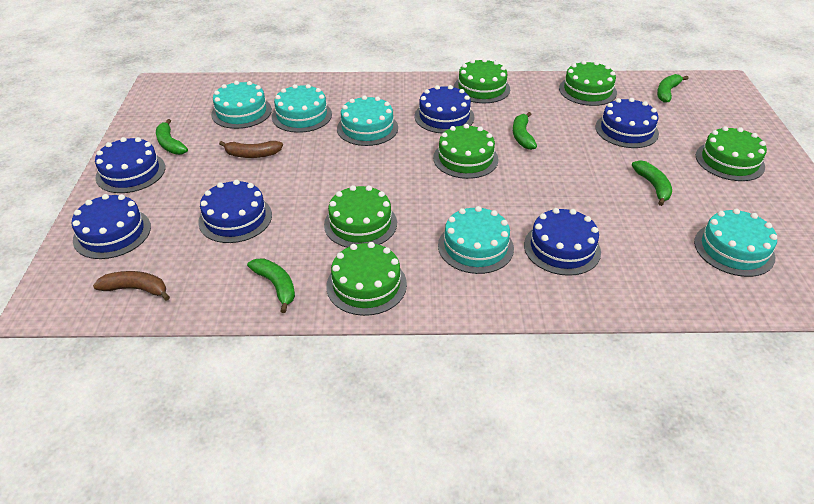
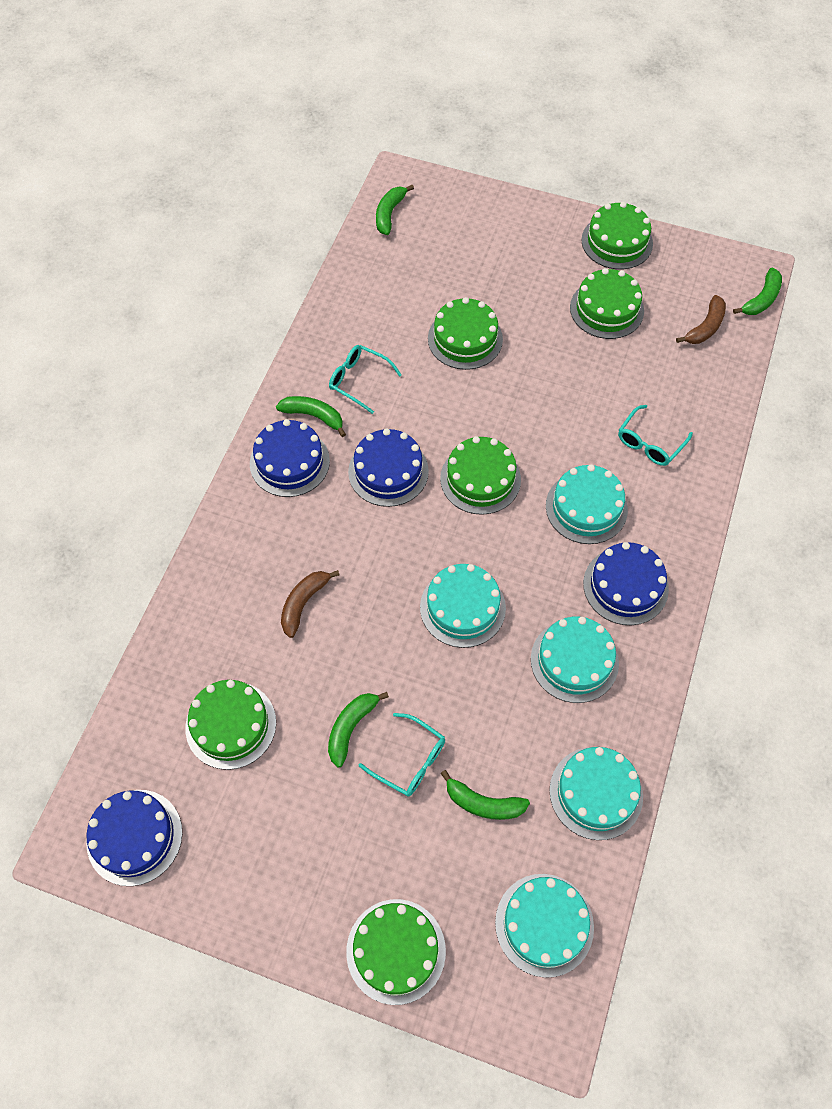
blue cake: [72,194,151,259] [95,137,165,193] [198,180,272,243] [415,85,475,134] [524,208,601,276] [595,98,659,148] = 6 -> [86,790,182,886] [250,419,330,497] [348,428,429,507] [583,542,669,625] = 4
turquoise glasses: none = 0 -> [329,345,402,414] [359,713,445,797] [618,405,693,466] = 3

